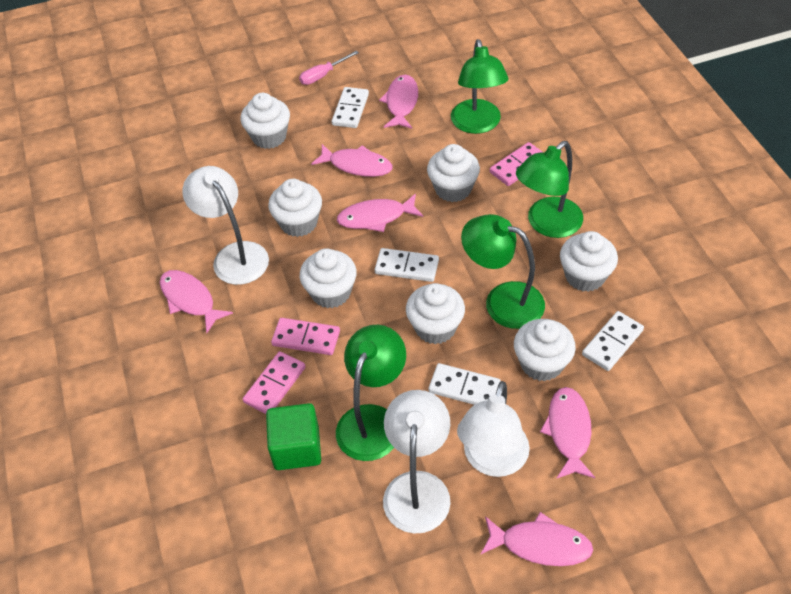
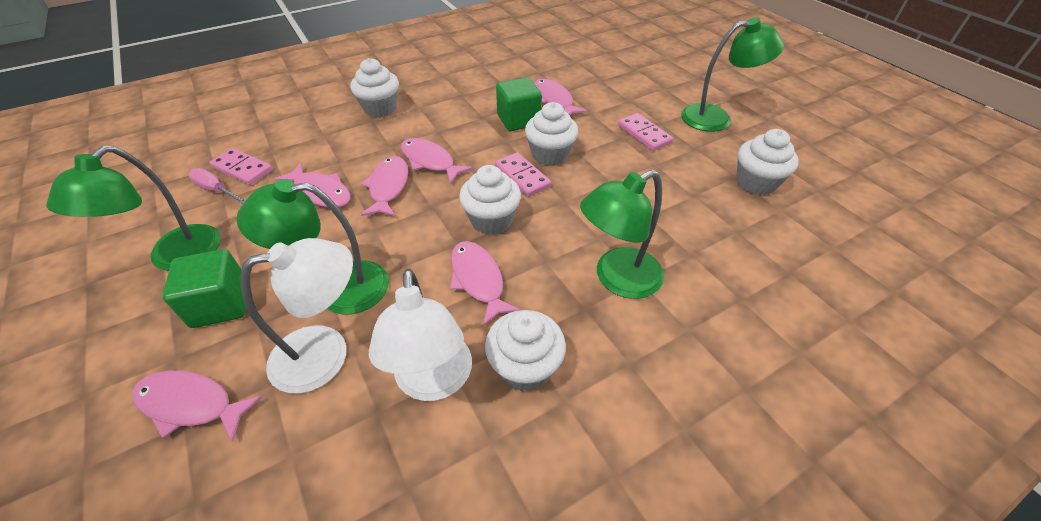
green cube: [266,403,321,470] = 1 -> [162,249,246,328] [496,77,542,131] = 2
white cupcake: [241,93,290,149] [268,179,322,237] [300,248,357,308] [406,283,465,344] [427,144,480,202] [514,319,576,381] [560,231,618,292] = 7 -> [350,58,399,117] [459,165,521,235] [485,310,566,392] [525,102,578,166] [737,129,799,195] = 5
white domino: [332,87,369,128] [375,248,439,282] [428,363,501,405] [582,311,644,371] = 4 -> none = 0
white lamp: [183,166,269,285] [383,390,450,533] [457,381,530,477] = 3 -> [240,238,353,394] [369,269,472,401] = 2

